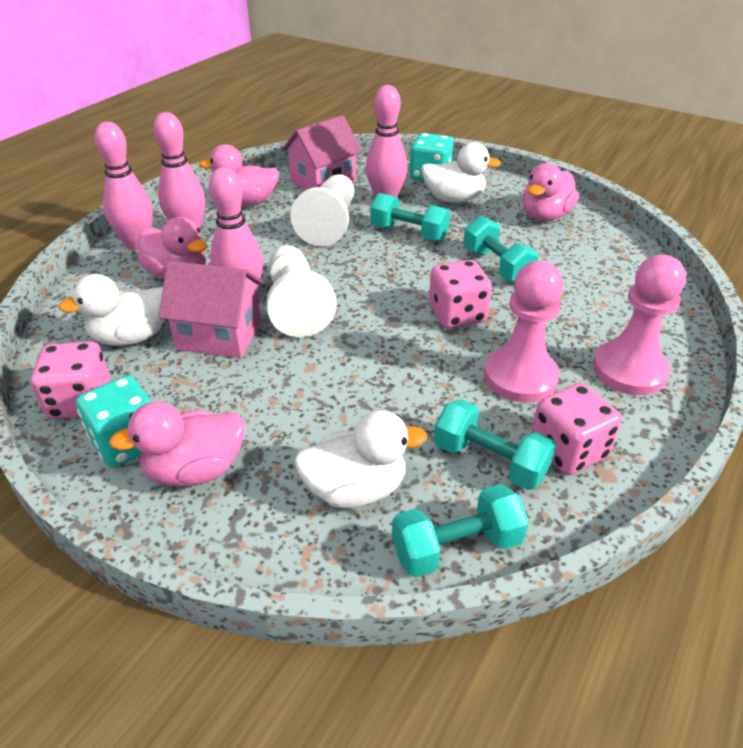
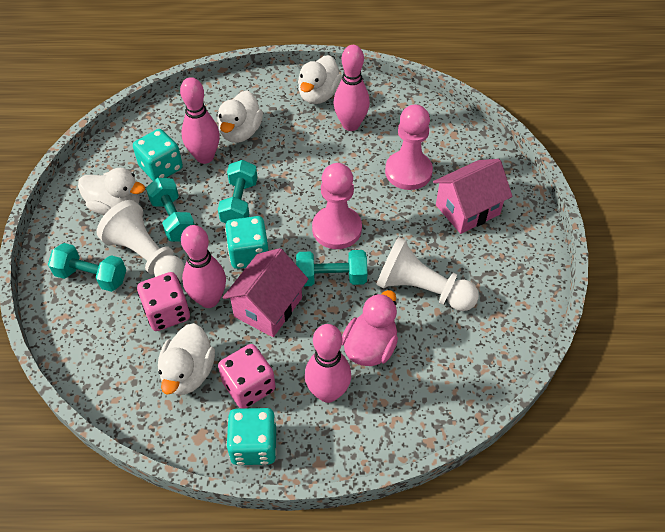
pink dice: [31,341,111,419] [429,260,492,328] [531,383,622,475] = 3 -> [137,272,190,331] [218,344,276,409] = 2
pink duck: [109,401,245,486] [138,217,207,279] [199,144,279,206] [523,163,579,221] = 4 -> [342,290,398,366] = 1
turquoise dice: [76,375,152,468] [409,133,453,181] = 2 -> [133,129,183,181] [225,216,269,269] [226,408,277,465] = 3
white duck: [58,274,165,346] [294,410,427,508] [421,142,501,203] = 3 -> [78,168,145,215] [158,323,215,395] [217,90,263,143] [298,55,342,104] = 4

